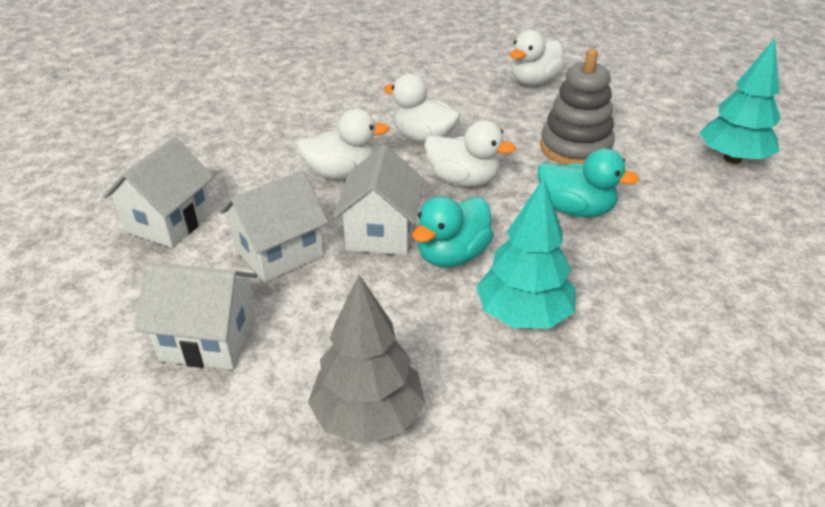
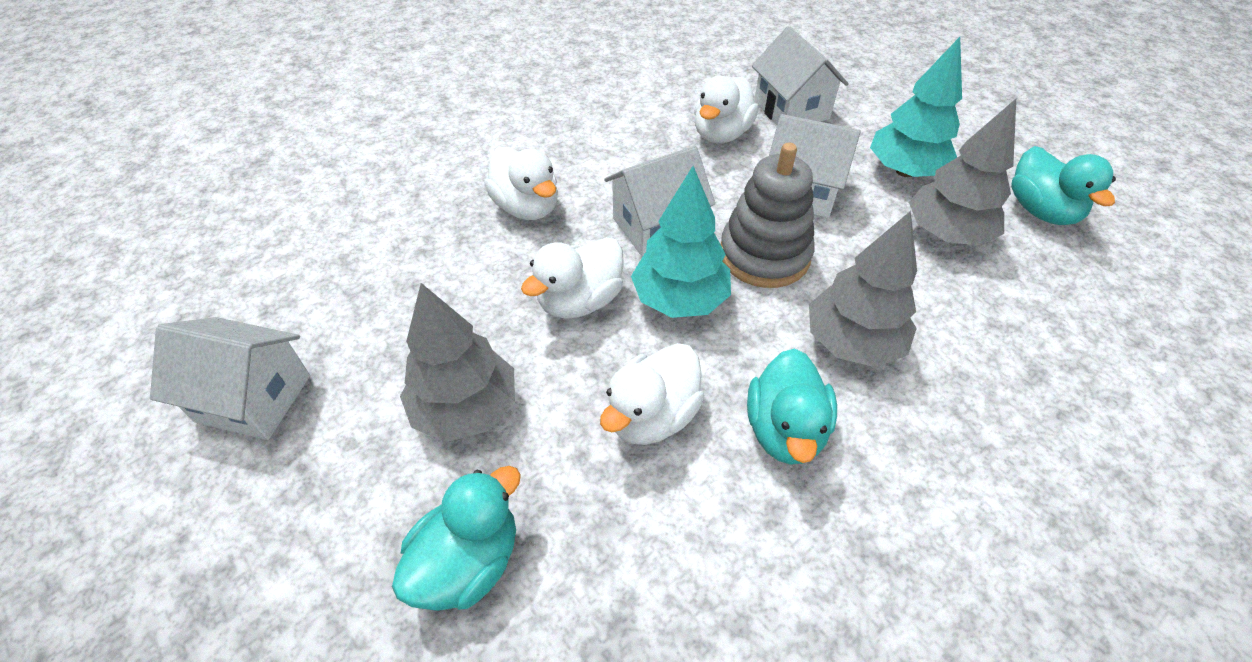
grey tree: [308,275,425,445] = 1 -> [400,283,515,442] [809,211,917,367] [909,99,1016,246] = 3
turquoise duck: [412,196,494,268] [538,148,639,217] = 2 -> [392,466,521,611] [747,349,837,465] [1011,146,1116,225] = 3

